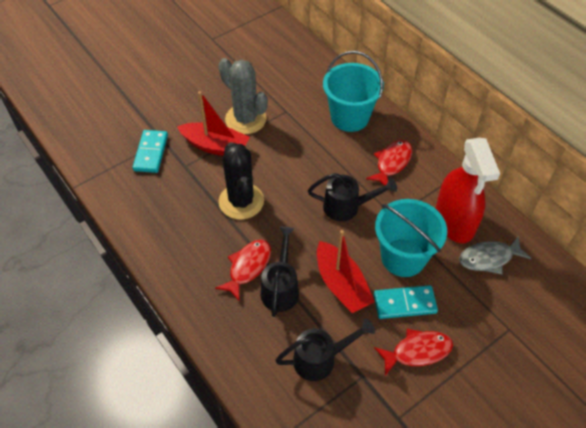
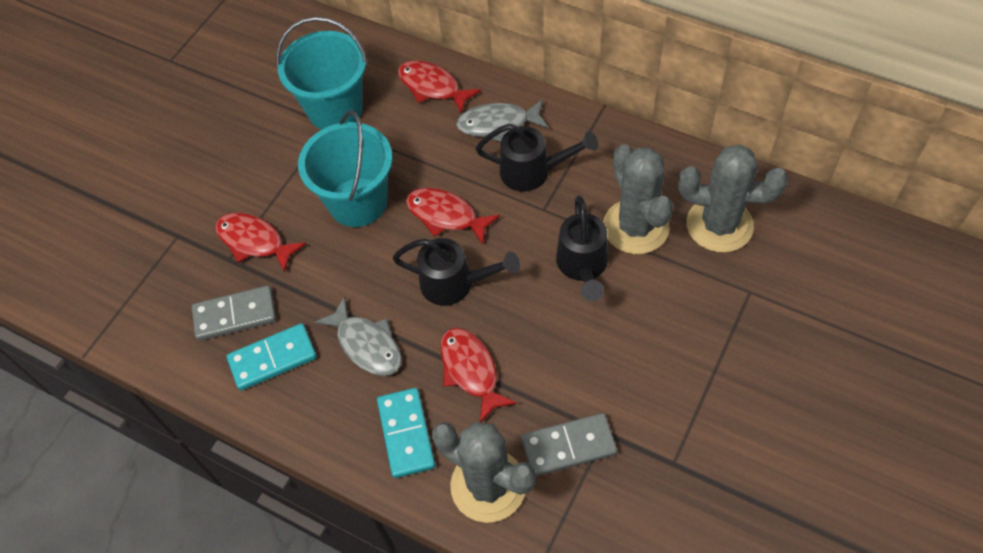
black cactus: [219,142,264,220] = 1 -> none = 0
grey cactus: [218,58,268,134] = 1 -> [432,422,536,523] [603,144,673,254] [678,145,788,252] = 3
grey domino: none = 0 -> [192,286,276,341] [521,413,617,476] = 2
grey fish: [459,236,531,275] = 1 -> [314,297,402,376] [456,99,548,142] = 2
red boat: [177,91,250,156] [317,230,375,313] = 2 -> none = 0
red fish: [215,240,271,301] [366,140,412,186] [374,329,453,376] = 3 -> [215,213,306,273] [398,60,481,113] [406,188,500,245] [440,328,517,422] = 4
red spray bottle: [436,138,500,243] = 1 -> none = 0

